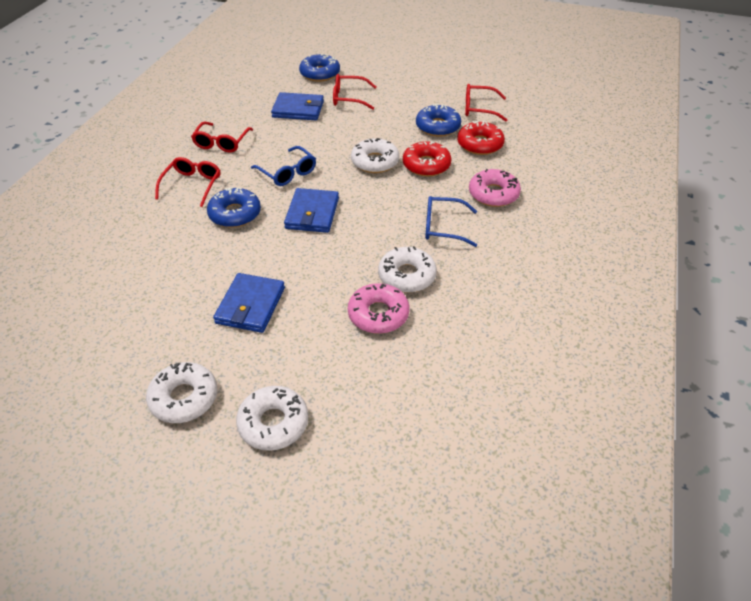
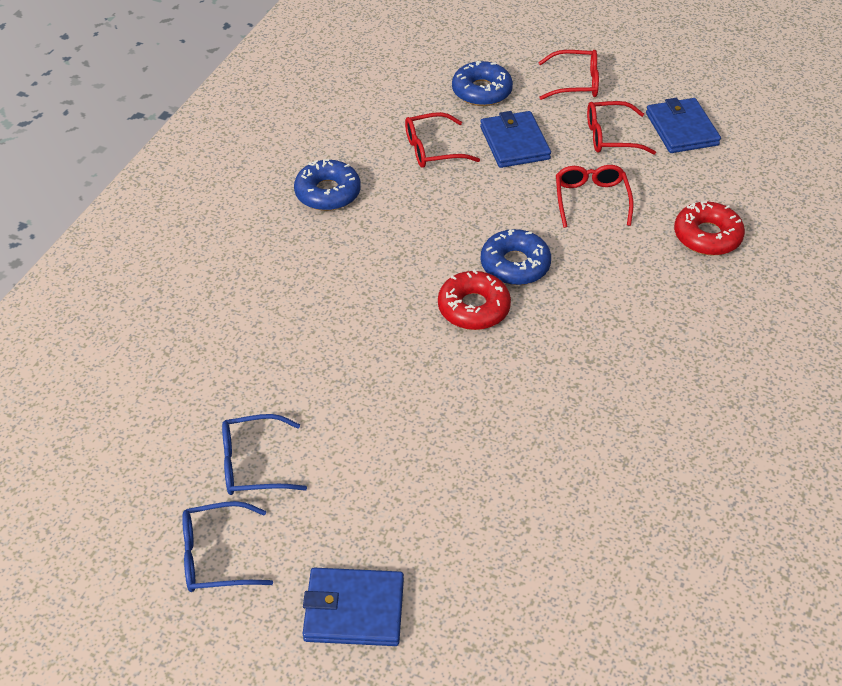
pink donut: [348,283,409,334] [469,169,521,207] = 2 -> none = 0
white donut: [146,362,218,423] [236,386,308,451] [351,138,399,173] [378,246,437,293] = 4 -> none = 0

